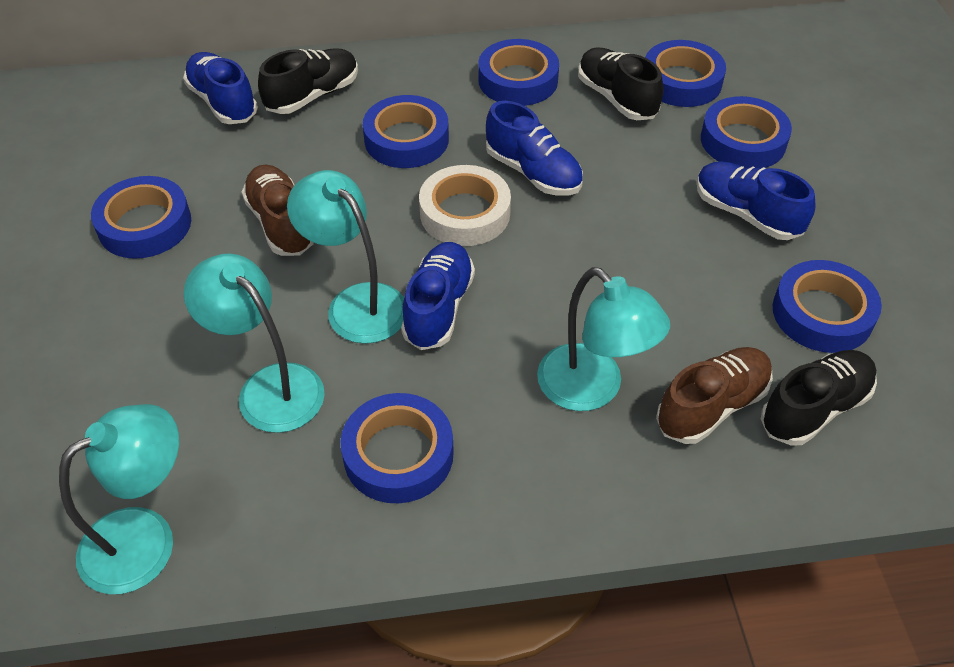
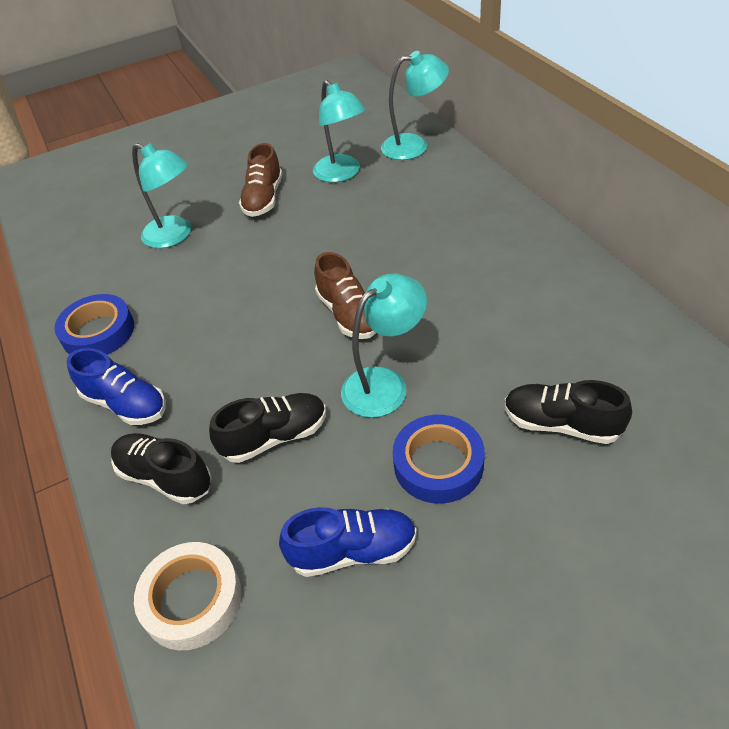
blue shoe: [183,52,258,124] [401,242,475,350] [486,101,583,196] [697,161,815,240] = 4 -> [67,348,166,425] [279,507,417,577] = 2
blue tape: [91,176,191,259] [340,393,454,503] [363,95,449,168] [478,39,559,106] [645,40,726,107] [701,96,792,168] [773,260,882,353] = 7 -> [54,294,134,355] [393,415,485,504] = 2

